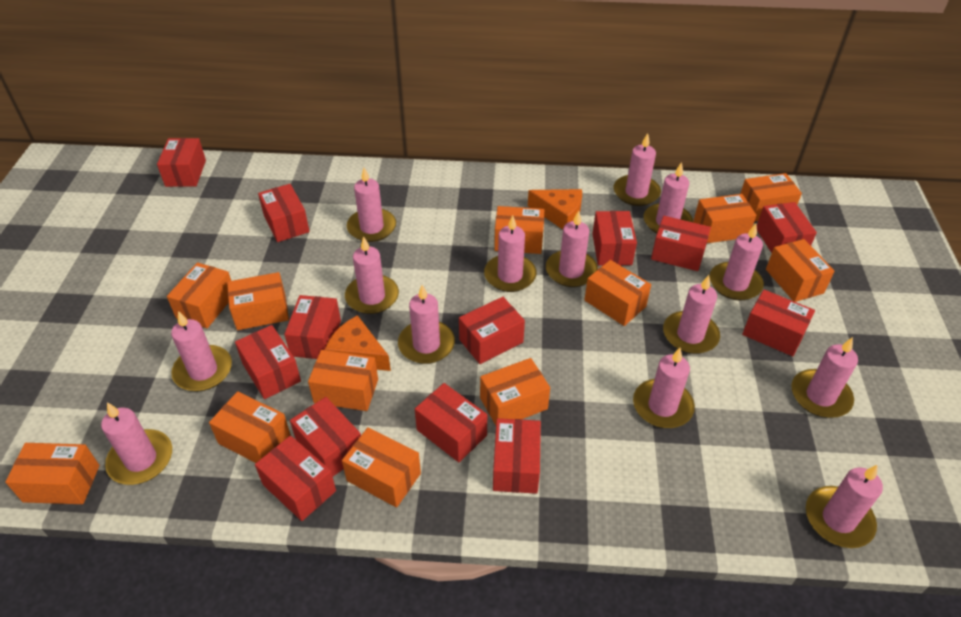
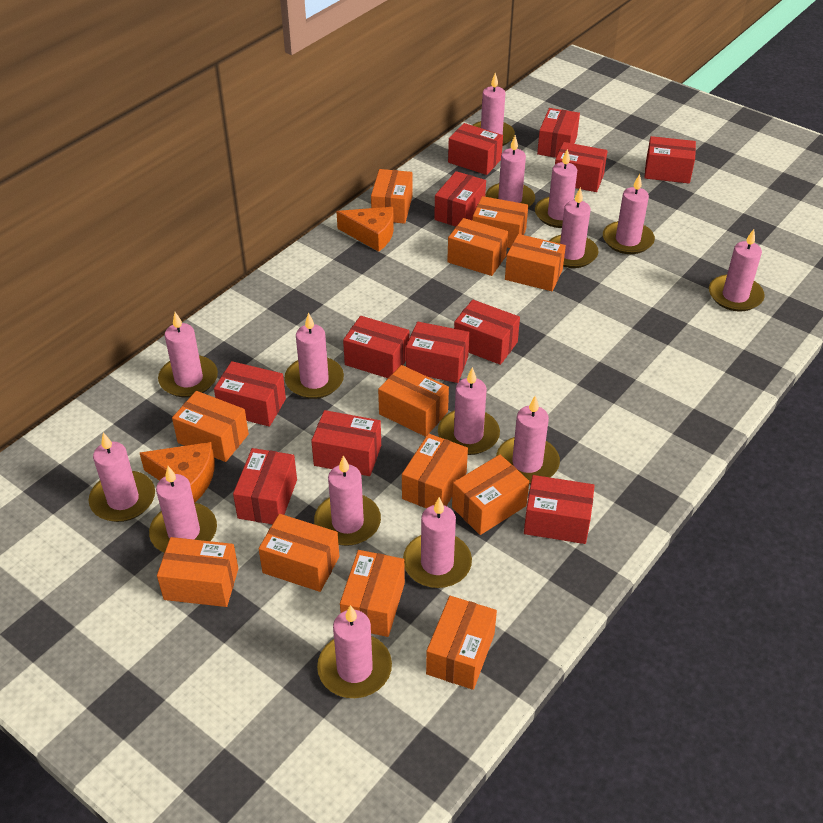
pink candle: [101,402,172,485] [171,311,232,391] [345,236,399,314] [347,168,396,242] [398,285,455,364] [484,215,537,292] [546,211,598,287] [613,133,661,206] [633,348,695,428] [644,162,693,234] [663,275,720,354] [710,224,764,300] [791,337,858,418] [806,465,883,548] = 14 -> [89,432,155,522] [149,466,217,553] [158,312,218,397] [285,313,344,399] [314,456,381,546] [317,605,392,698] [403,497,472,588] [438,367,500,455] [472,73,515,146] [486,135,535,208] [496,396,560,484] [535,149,577,228] [549,187,599,268] [603,174,655,254] [709,229,765,312] = 15
red box: [157,138,206,187] [235,325,301,399] [255,435,336,521] [258,184,310,242] [284,295,341,359] [290,397,361,476] [415,383,487,462] [459,297,525,364] [493,418,541,494] [592,211,637,266] [651,216,711,271] [742,290,815,356] [757,202,817,253] = 13 -> [214,361,286,427] [233,448,297,524] [311,410,381,476] [343,316,409,378] [406,321,470,383] [434,171,486,226] [448,123,503,175] [454,300,520,365] [524,475,595,544] [537,108,580,158] [555,142,608,192] [644,136,696,183] = 12

